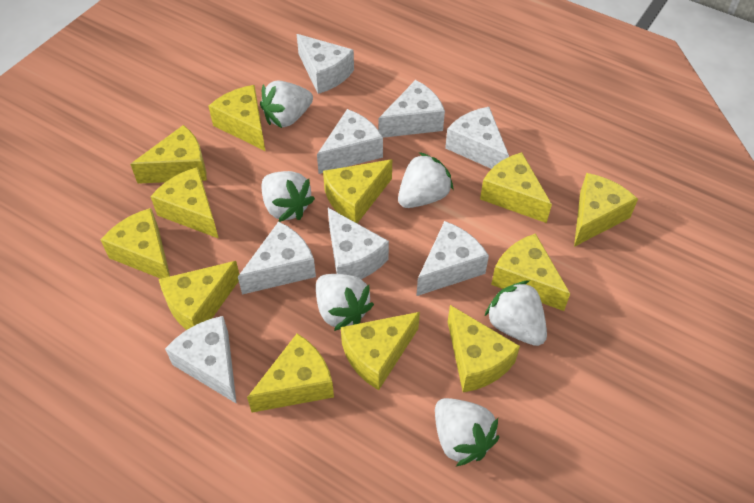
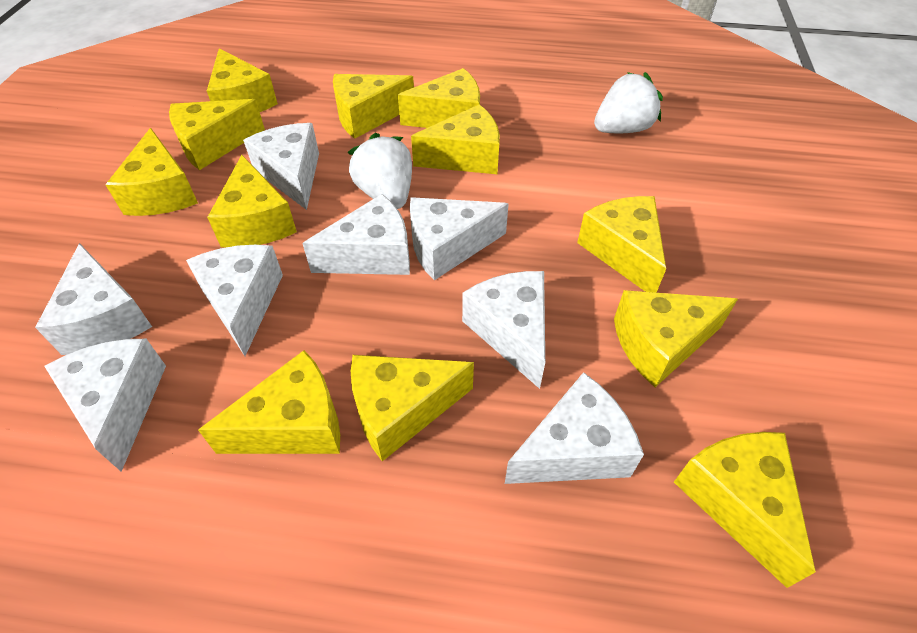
white strawberry: [260,80,313,128] [261,171,315,222] [316,274,374,331] [398,152,454,208] [435,398,500,466] [484,281,547,346] = 6 -> [348,133,412,209] [594,72,663,133] = 2

